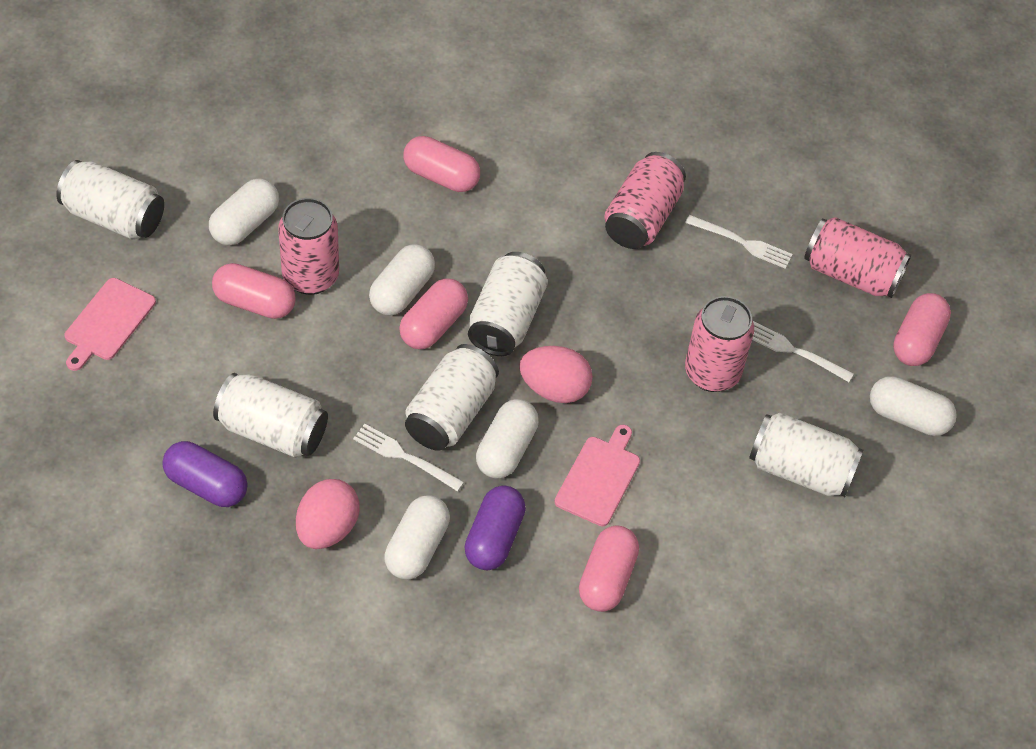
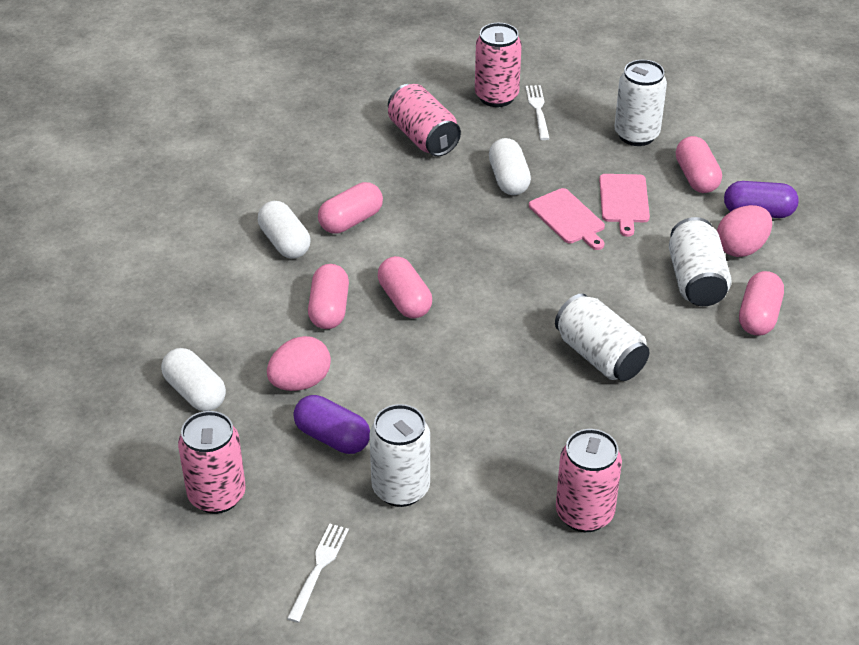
white can: [56,160,164,240] [213,373,328,458] [405,344,499,451] [468,252,548,356] [749,412,863,497] = 5 -> [369,404,430,507] [555,294,649,381] [615,60,667,146] [669,217,732,306] = 4
white capsule: [209,178,279,245] [369,244,435,315] [384,495,450,580] [476,399,539,479] [870,376,957,436] = 5 -> [161,348,226,411] [258,201,310,259] [489,138,531,195] = 3
white fork: [353,424,464,491] [685,215,793,269] [752,321,854,382] = 3 -> [287,523,349,623] [526,85,550,140] = 2

